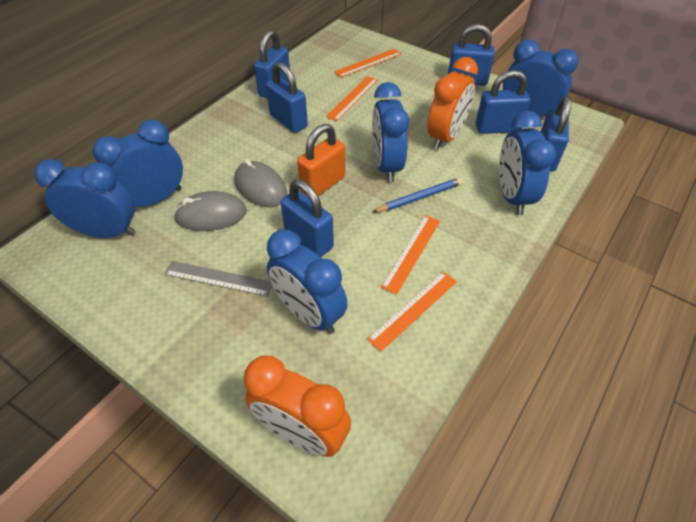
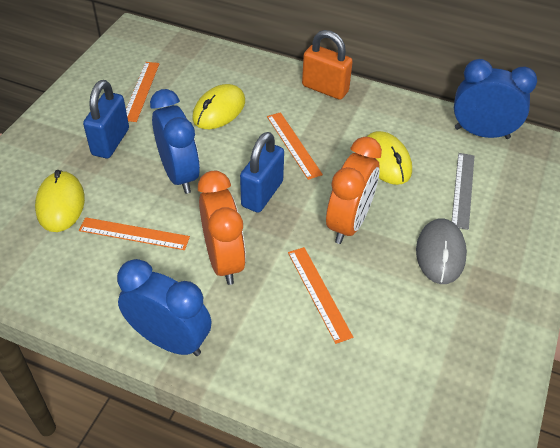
blue clock: [34,159,136,238] [93,120,183,207] [267,229,348,334] [372,82,409,182] [499,111,556,215] [503,39,578,118] = 6 -> [117,259,212,356] [150,89,200,194] [454,59,537,139] = 3
blue padlock: [254,30,290,99] [266,62,308,133] [281,180,334,257] [448,24,495,86] [476,70,530,134] [541,96,571,172] = 6 -> [83,80,129,158] [240,132,284,213] = 2
blue pencil: [373,177,463,212] = 1 -> none = 0
grey mouse: [174,191,247,231] [234,159,287,208] = 2 -> [416,218,467,284] = 1
yellow mouse: none = 0 -> [35,170,85,232] [192,84,245,129] [367,131,412,185] = 3

